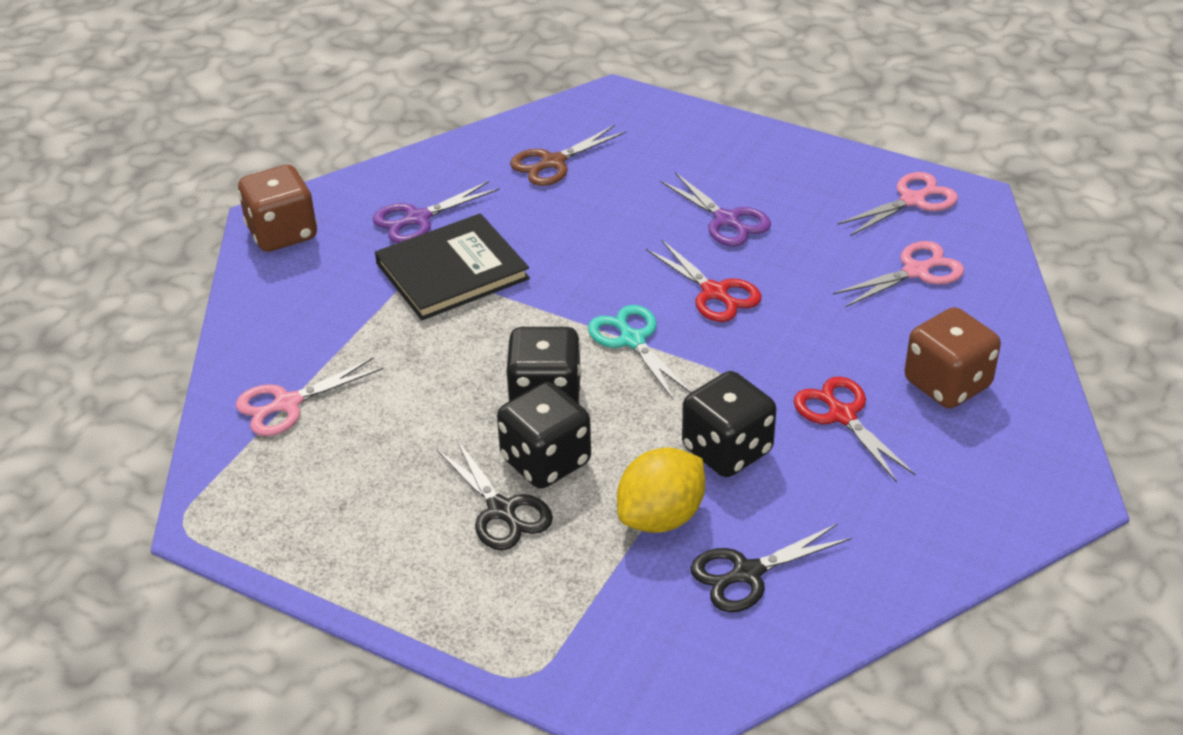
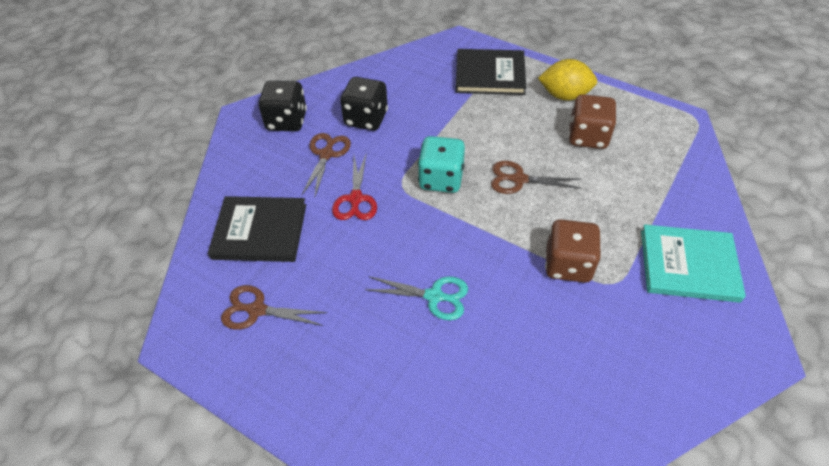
black book: [375,213,530,320] = 1 -> [208,196,306,262] [456,49,526,95] = 2
black dice: [497,382,591,489] [505,327,582,404] [682,371,776,477] = 3 -> [259,81,307,132] [340,77,388,131] = 2
black scissors: [437,439,553,550] [690,523,852,612] = 2 -> none = 0
brown scissors: [510,125,626,186] = 1 -> [221,285,328,330] [301,133,351,199] [491,161,582,194] = 3
pink scissors: [236,357,383,436] [833,241,964,307] [837,172,958,236] = 3 -> none = 0
purple scissors: [373,181,499,243] [660,172,771,247] = 2 -> none = 0
red scissors: [646,239,761,322] [794,377,916,483] = 2 -> [332,152,377,220] = 1
turquoise book: none = 0 -> [641,225,746,303] = 1
turquoise dice: none = 0 -> [418,136,465,193] = 1

